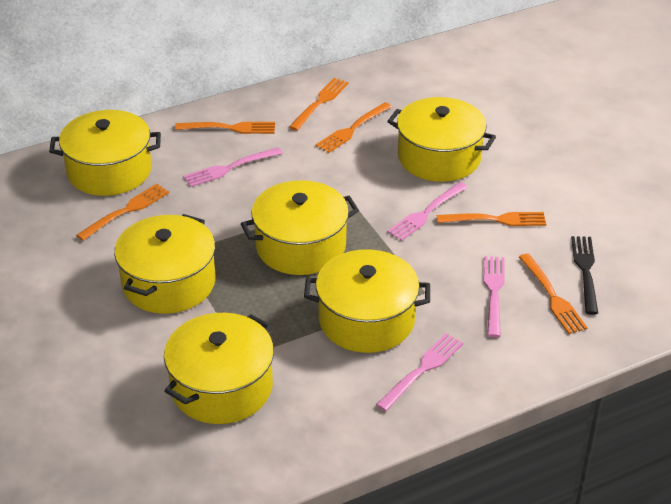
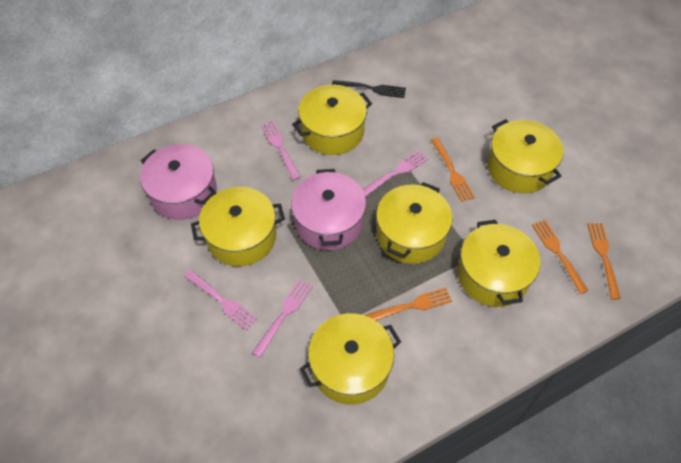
orange fork: [76,184,169,241] [175,122,275,134] [289,78,349,131] [315,102,392,153] [437,212,546,226] [519,253,588,334] = 6 -> [365,288,452,321] [431,137,475,202] [532,220,588,294] [587,223,621,300] = 4
pink pot: none = 0 -> [140,144,217,220] [291,169,366,250] = 2

